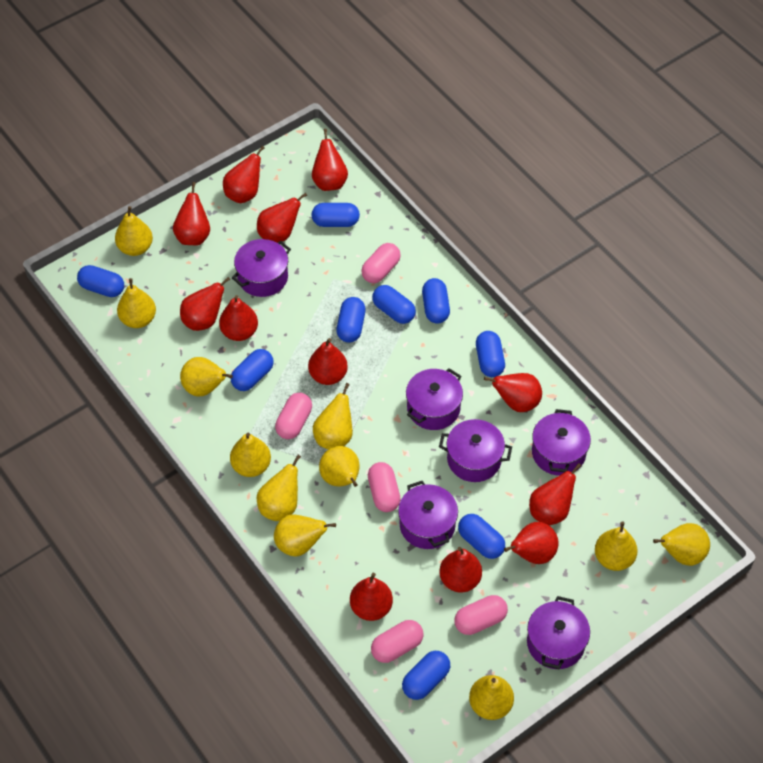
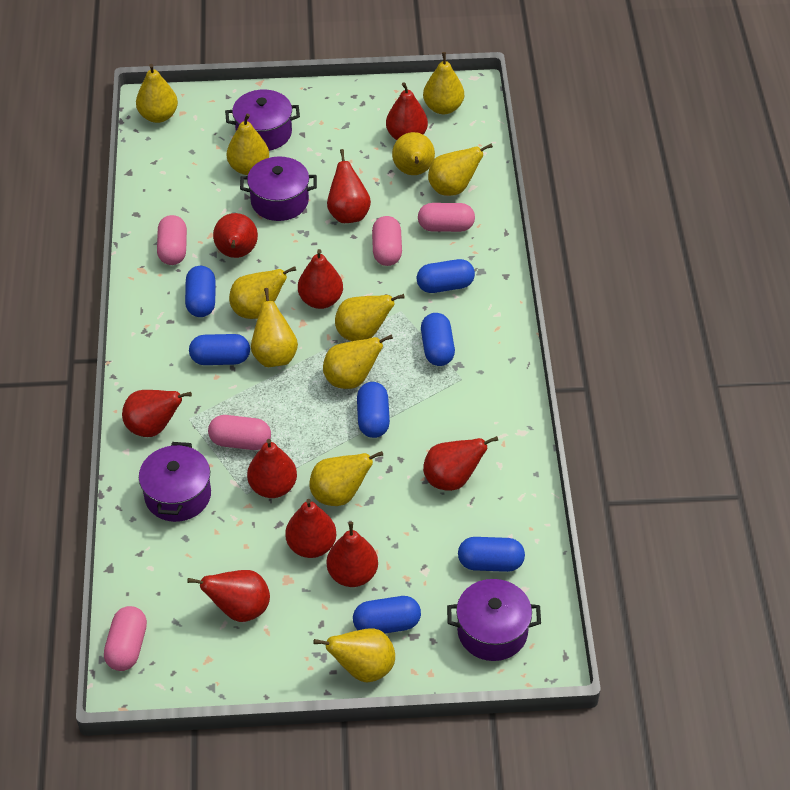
blue capsule: [77,265,124,297] [231,349,274,391] [311,203,360,227] [337,297,366,343] [372,285,416,324] [402,651,450,700] [422,278,450,324] [458,514,505,559] [476,331,505,377] = 9 -> [185,266,215,317] [189,334,250,365] [353,596,421,634] [357,382,390,438] [417,259,475,293] [421,313,455,366] [458,537,525,572] = 7
purple pot: [232,239,291,297] [398,481,458,549] [406,368,463,430] [439,419,512,482] [527,596,590,669] [532,409,591,476] = 6 -> [139,442,211,522] [225,90,300,151] [240,156,317,221] [447,579,541,661] = 4
red pear: [173,182,210,245] [180,277,230,331] [219,295,258,341] [223,146,265,203] [257,193,307,243] [308,338,348,385] [312,129,348,191] [350,573,393,621] [439,547,482,592] [484,373,542,412] [504,522,559,564] [529,463,581,525] = 12 -> [122,390,192,437] [187,570,270,622] [213,213,258,258] [247,439,297,498] [285,499,336,558] [298,249,343,309] [327,149,371,223] [327,522,378,587] [386,82,428,140] [423,436,498,491] = 10

